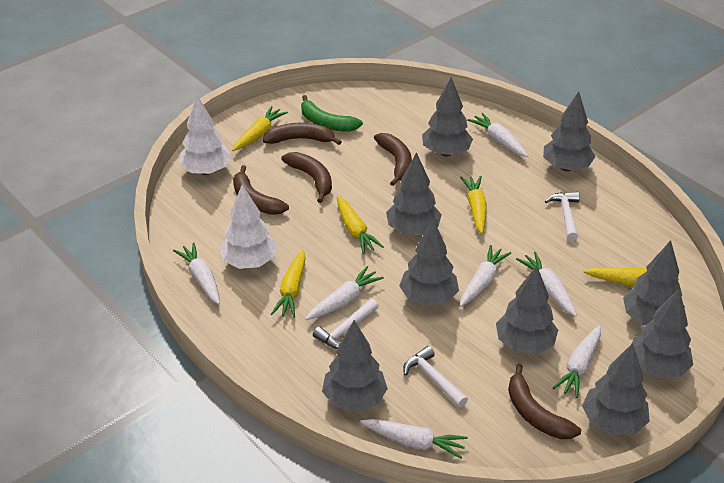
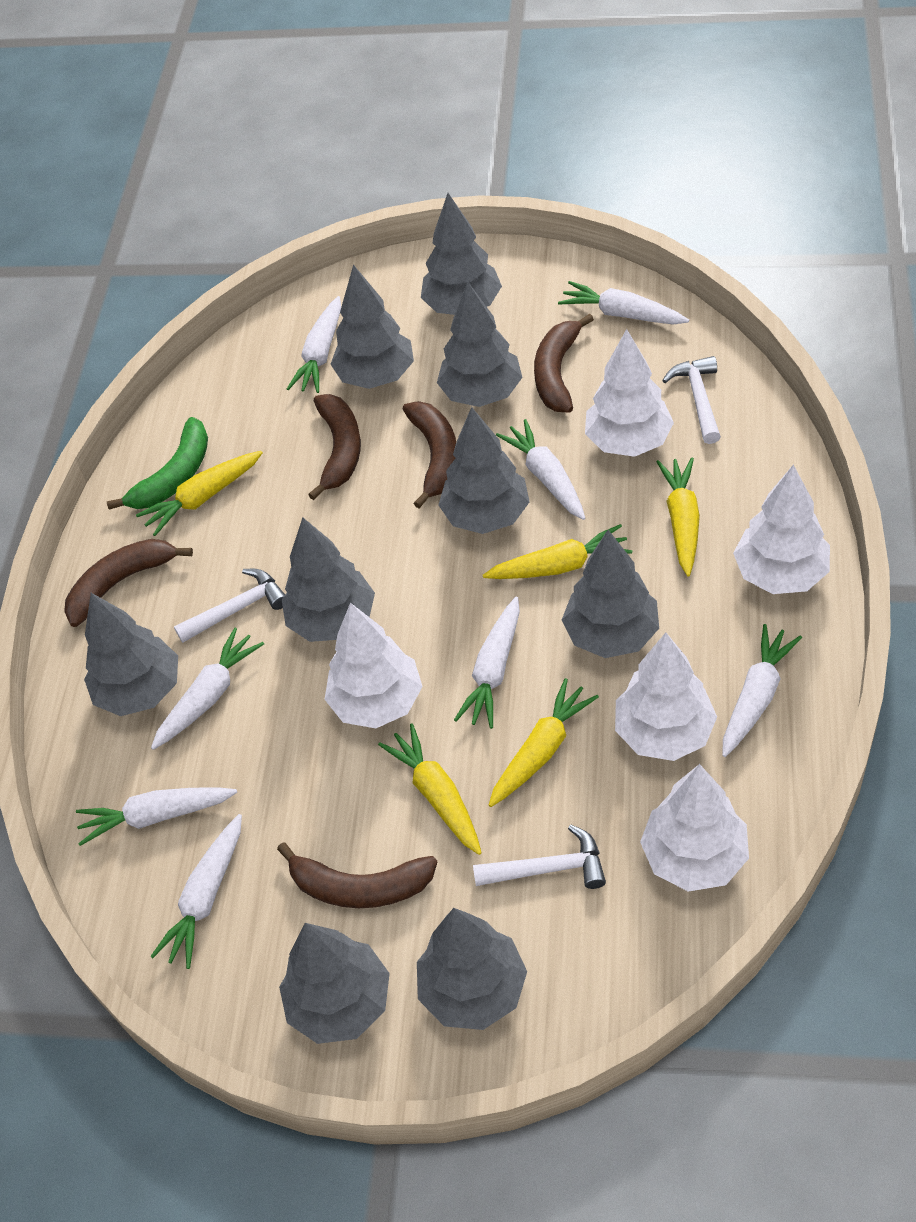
white carrot: [173,242,220,305] [305,266,384,320] [360,419,468,459] [460,245,511,307] [468,113,528,157] [516,252,577,317] [553,325,601,398] = 7 -> [76,787,237,846] [150,814,242,969] [151,628,264,750] [287,296,341,393] [454,597,520,729] [496,419,585,520] [558,281,689,325] [722,624,802,757] = 8
white tree: [179,95,231,175] [220,184,277,269] = 2 -> [325,603,423,728] [585,329,674,457] [615,632,717,761] [640,764,749,892] [733,465,830,594] = 5

